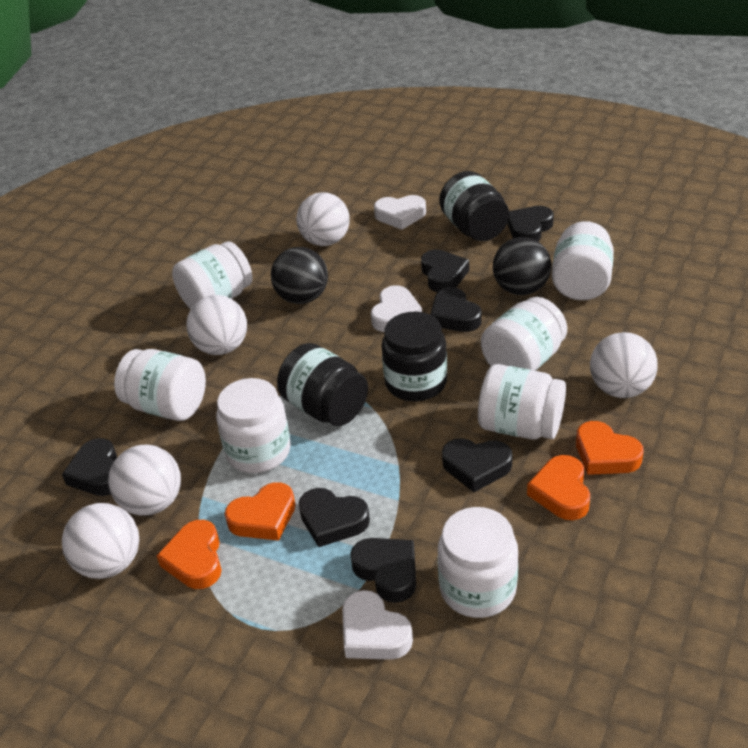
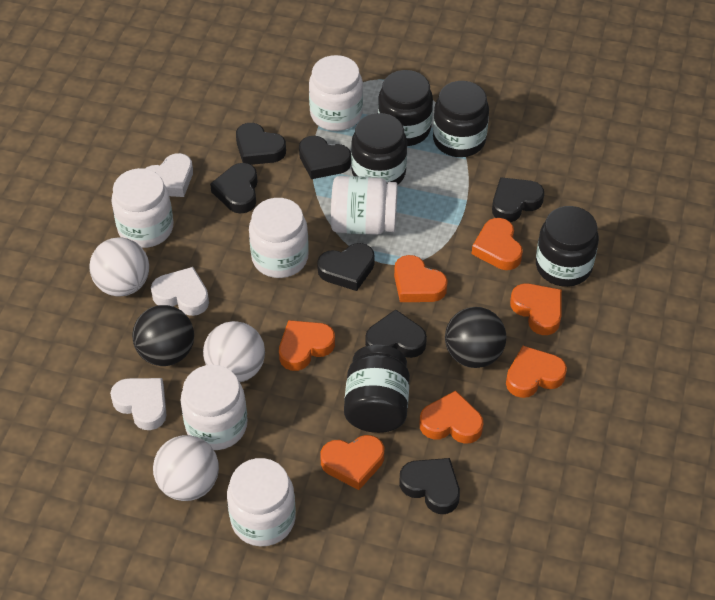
black jar: [277,343,368,426] [382,312,447,401] [439,171,509,241] = 3 -> [344,345,410,433] [351,113,407,184] [378,70,433,146] [433,81,489,157] [536,206,599,287] = 5
orange heart: [157,520,222,589] [225,482,295,541] [527,455,590,520] [576,421,644,475] = 4 -> [279,320,335,371] [321,435,384,490] [394,255,448,302] [420,390,484,444] [472,218,523,270] [506,346,567,398] [510,283,562,335] = 7
white ball: [62,503,139,579] [108,445,181,516] [186,295,247,355] [296,192,350,246] [590,332,658,398] = 5 -> [89,237,149,297] [153,435,219,501] [203,321,265,382] = 3
white jar: [114,349,206,421] [172,241,253,309] [216,378,291,473] [438,507,518,618] [478,364,566,440] [481,297,567,371] [552,221,614,300] = 7 -> [111,168,173,248] [180,365,247,450] [227,458,296,547] [249,198,309,278] [309,55,363,131] [331,176,398,235] = 6

